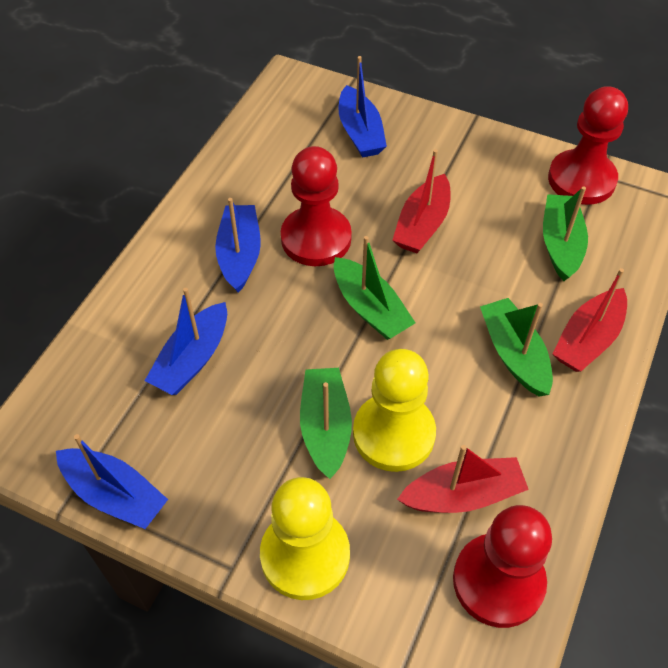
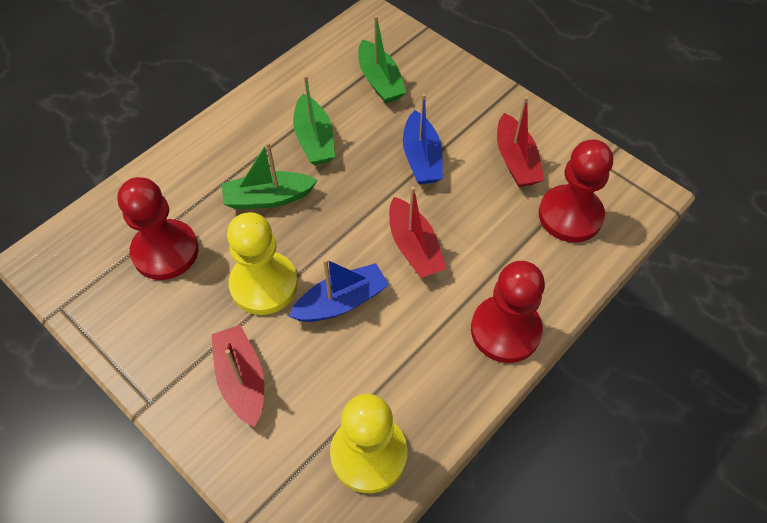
blue boat: [56,434,168,529] [145,288,227,395] [215,198,261,293] [339,56,387,158] = 4 -> [288,259,389,322] [403,94,443,184] = 2
green boat: [300,368,352,479] [334,236,416,340] [480,298,553,396] [543,186,588,281] = 4 -> [222,142,318,209] [293,75,335,165] [358,15,407,104] = 3

